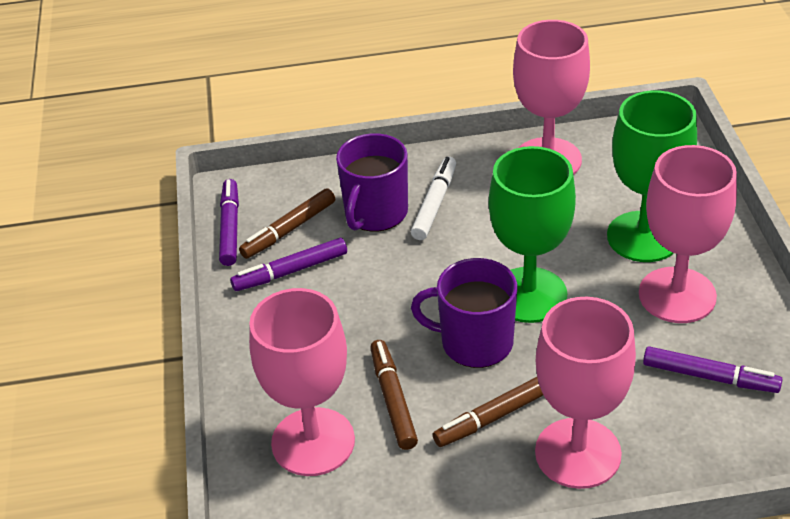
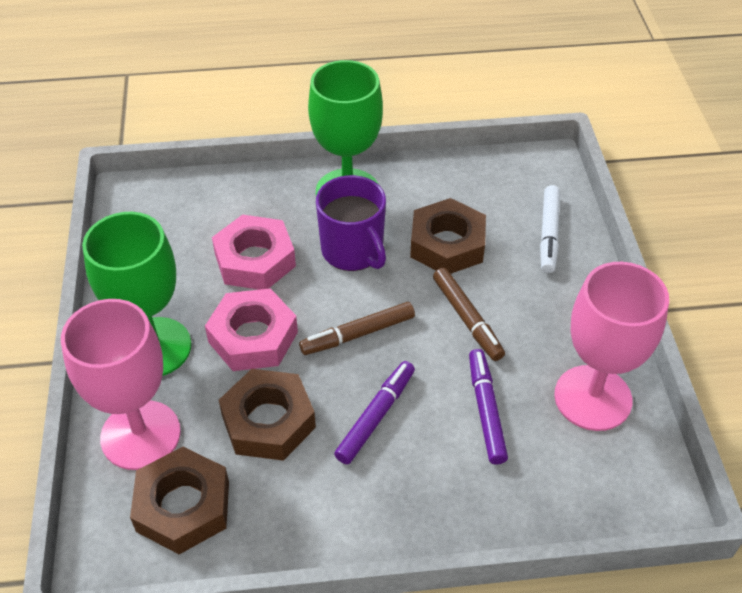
brown marker: [239,188,335,259] [370,340,418,450] [433,377,543,447] = 3 -> [299,302,415,355] [433,268,505,361] = 2
brown nut: none = 0 -> [130,447,229,554] [219,369,316,461] [410,198,486,274] = 3
pink goblet: [249,288,355,476] [513,20,590,175] [535,297,636,489] [639,145,737,323] = 4 -> [61,299,181,470] [554,262,669,431] = 2
pink nut: none = 0 -> [205,288,298,371] [212,214,296,290] = 2
purple marker: [219,179,239,266] [230,238,347,291] [643,346,782,393] = 3 -> [334,361,415,465] [469,349,508,464] = 2
purple mug: [336,133,408,232] [411,258,517,368] = 2 -> [316,175,386,271] = 1

